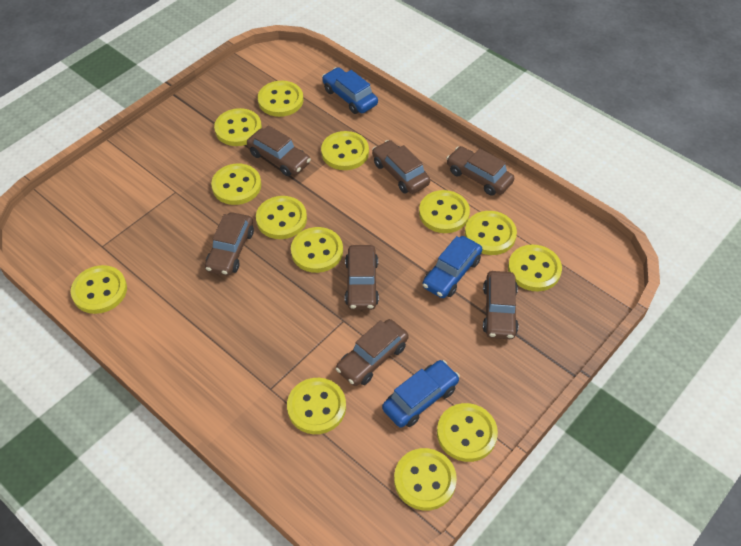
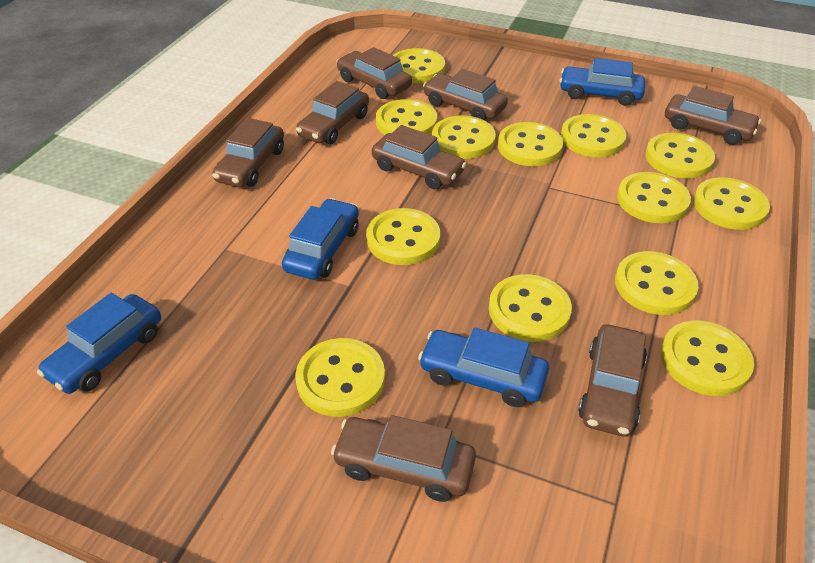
blue car: [322,67,378,114] [382,360,460,428] [422,236,482,298] = 3 -> [37,293,161,394] [282,198,359,280] [418,328,549,407] [559,58,645,106] = 4
brown car: [205,212,254,276] [247,125,311,176] [336,319,409,386] [345,245,379,310] [372,140,430,194] [446,146,514,196] [483,271,518,339] = 7 -> [212,118,284,187] [296,81,369,144] [331,415,476,502] [336,47,412,99] [372,125,467,189] [423,69,508,120] [578,324,647,437] [665,86,761,145] = 8

